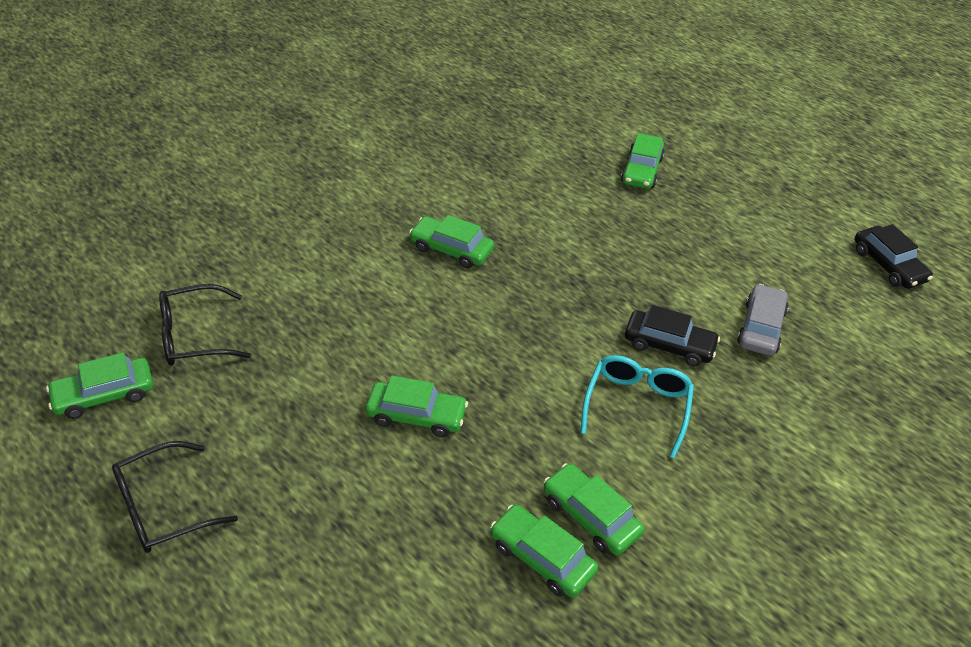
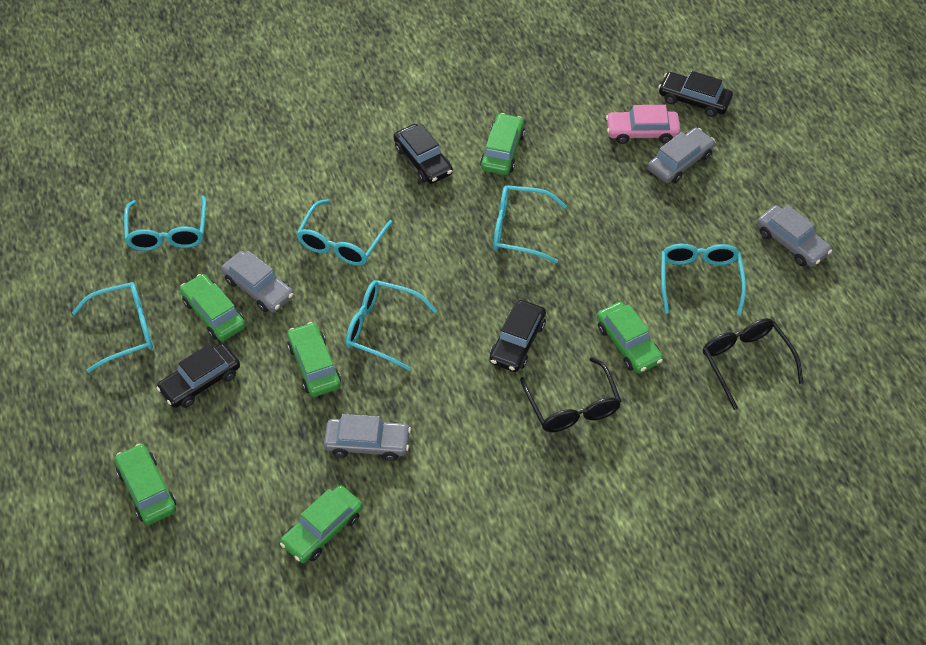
black car: [625,305,720,367] [854,224,933,289] = 2 -> [156,343,240,408] [393,124,453,184] [489,300,546,372] [658,71,733,117] = 4
grey car: [737,284,789,356] = 1 -> [221,251,294,312] [324,414,411,461] [648,128,715,183] [757,205,832,267] = 4
pink car: none = 0 -> [606,105,680,144] = 1
turquoise glasses: [580,355,694,458] = 1 -> [72,282,153,373] [124,196,207,251] [296,199,393,266] [346,280,437,371] [493,185,567,263] [661,244,746,315] = 6

